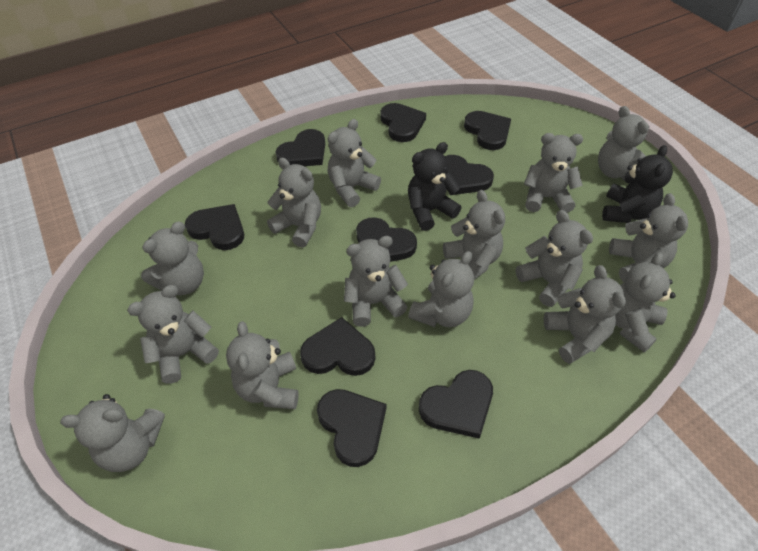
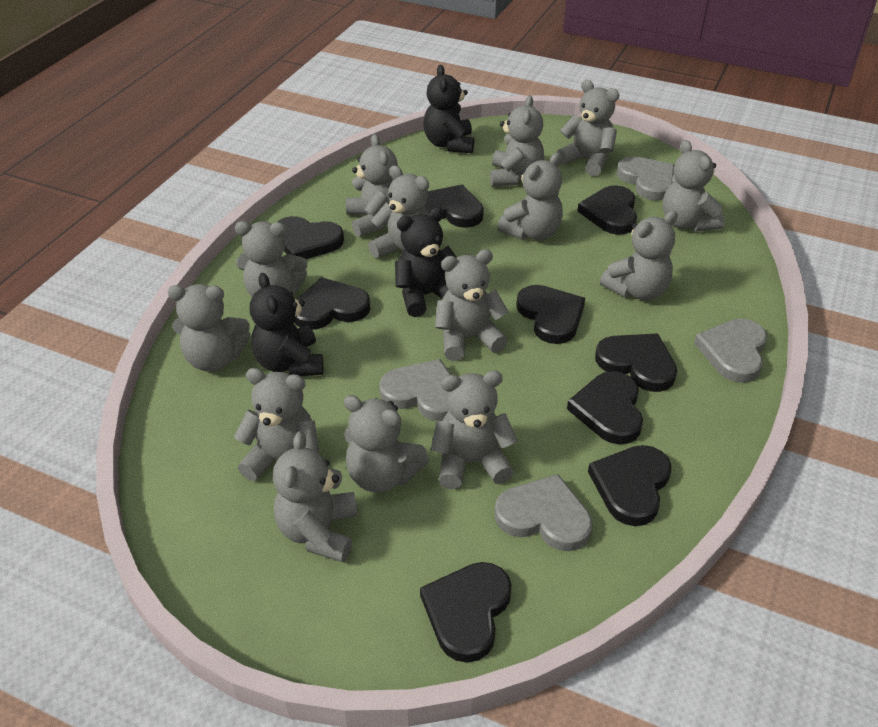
black teddy bear: [408,142,461,231] [602,145,673,223] = 2 -> [250,273,323,376] [395,207,457,317] [423,65,474,153] = 3
grey heart: none = 0 -> [379,359,451,421] [494,474,592,551] [617,156,675,200] [694,319,767,383] = 4
grey teddy bear: [60,394,165,472] [127,285,219,384] [141,222,204,295] [226,321,299,409] [267,158,321,248] [328,119,381,207] [344,236,408,327] [408,251,474,327] [443,190,505,280] [516,210,593,307] [524,133,583,213] [544,265,626,364] [598,106,649,180] [609,193,688,282] [615,252,676,352] = 15 -> [168,284,251,372] [234,368,319,481] [235,221,307,297] [273,431,357,562] [344,395,429,492] [346,134,398,237] [368,165,429,258] [431,371,518,489] [435,249,508,361] [490,95,544,186] [497,153,563,240] [556,80,619,177] [600,210,678,300] [663,140,724,232] = 14

